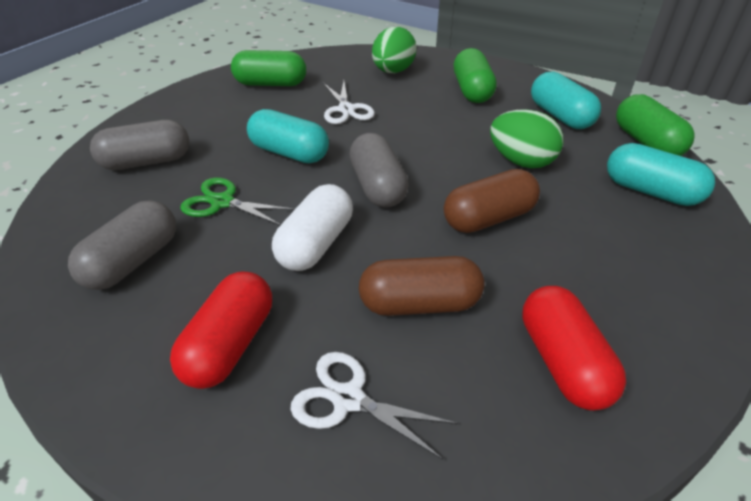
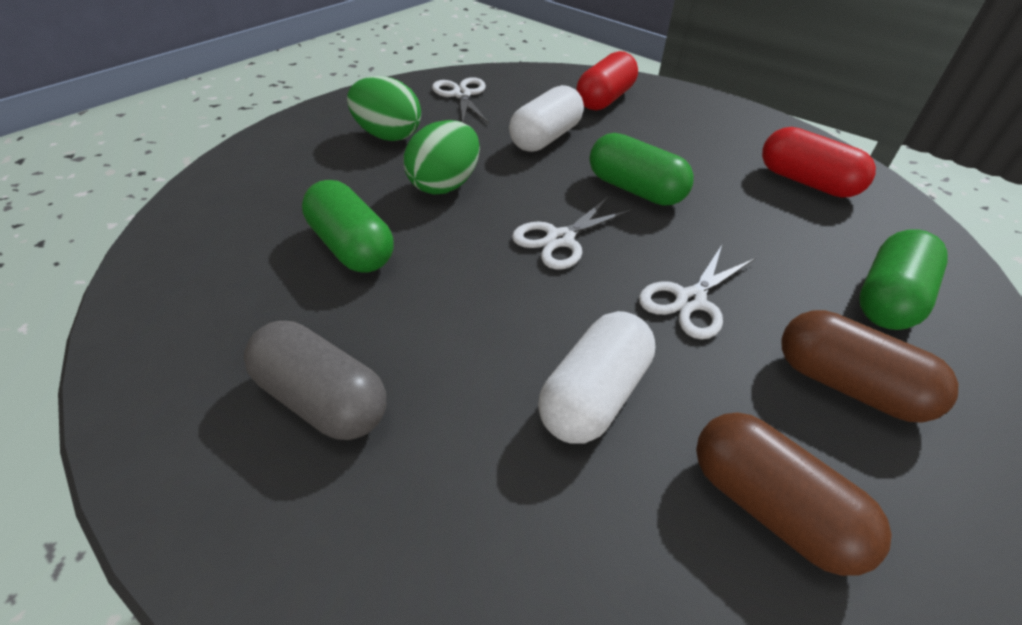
green scissors: [180,178,295,225] = 1 -> none = 0
grey capsule: [68,200,176,290] [90,120,189,170] [349,133,409,208] = 3 -> [244,321,386,440] = 1
turquoise capsule: [247,109,329,163] [531,71,601,129] [607,143,715,206] = 3 -> none = 0
white capsule: [272,184,353,271] = 1 -> [509,85,584,152] [538,311,655,443] = 2
white scissors: [290,352,458,460] [323,81,375,124] = 2 -> [432,77,489,124] [512,197,633,270] [639,245,755,340] = 3

